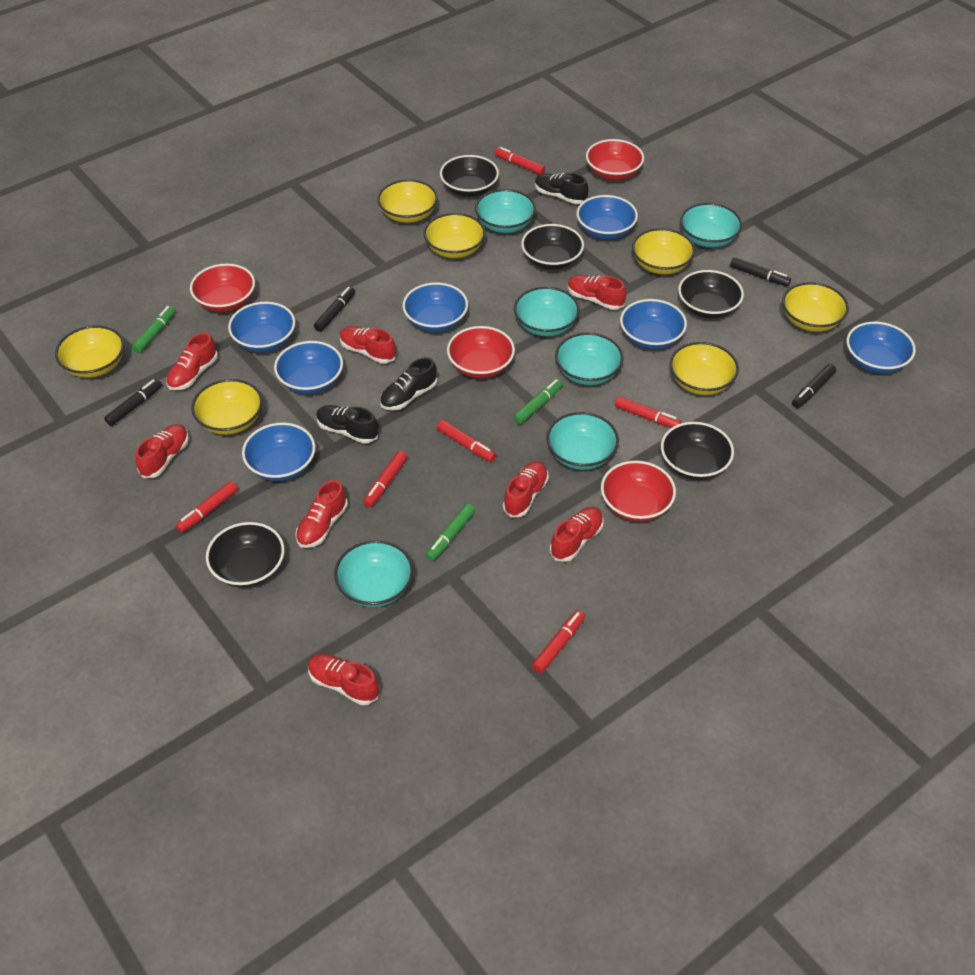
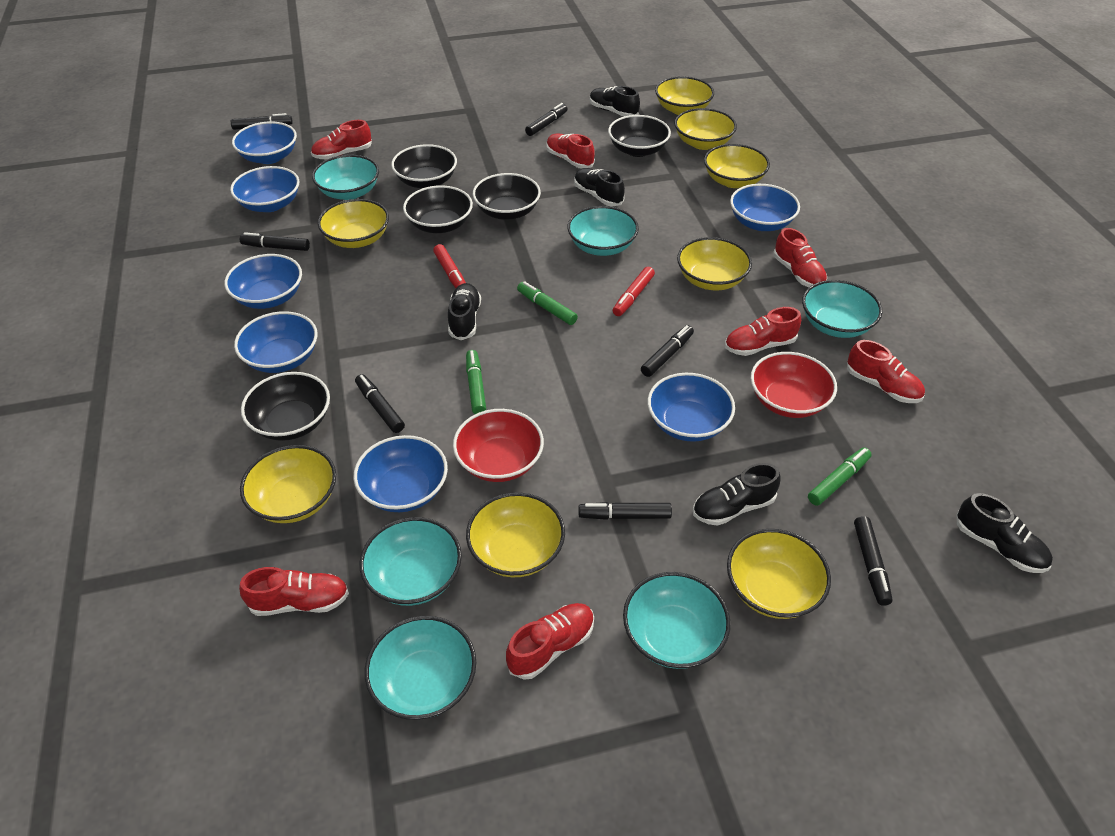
black marker: [104,379,162,426] [314,287,355,332] [730,257,791,286] [792,364,836,408] = 4 -> [231,113,293,130] [240,232,310,251] [355,374,405,433] [525,103,567,136] [579,502,672,520] [641,325,694,377] [854,516,893,606] = 7
black shoe: [316,405,378,444] [380,357,437,410] [535,173,589,204] = 3 -> [448,283,481,340] [574,168,625,206] [590,86,640,117] [693,463,781,526] [957,493,1053,573] = 5
red bowl: [190,264,255,312] [447,326,515,378] [586,139,644,180] [601,461,676,522] = 4 -> [453,409,544,482] [751,352,837,418] = 2
red marker: [176,481,238,533] [363,451,407,507] [437,420,496,462] [495,147,545,175] [532,610,585,673] [615,396,681,428] = 6 -> [433,244,466,288] [613,267,655,316] = 2
red shoe: [136,424,189,478] [166,332,218,391] [295,480,348,548] [308,654,379,705] [340,326,396,364] [503,461,549,517] [550,507,604,562] [567,275,626,310] = 8 -> [239,567,349,616] [311,120,372,159] [506,603,594,680] [546,133,595,169] [725,307,801,356] [773,228,827,287] [847,340,925,403] = 7
yellow bowl: [55,326,124,378] [191,379,263,435] [377,179,438,223] [423,213,486,258] [632,228,695,274] [670,342,739,395] [782,282,849,332] = 7 -> [240,445,336,523] [318,199,389,248] [466,492,565,578] [655,76,714,115] [675,108,737,150] [677,237,752,290] [704,144,770,188] [727,529,831,619] = 8

